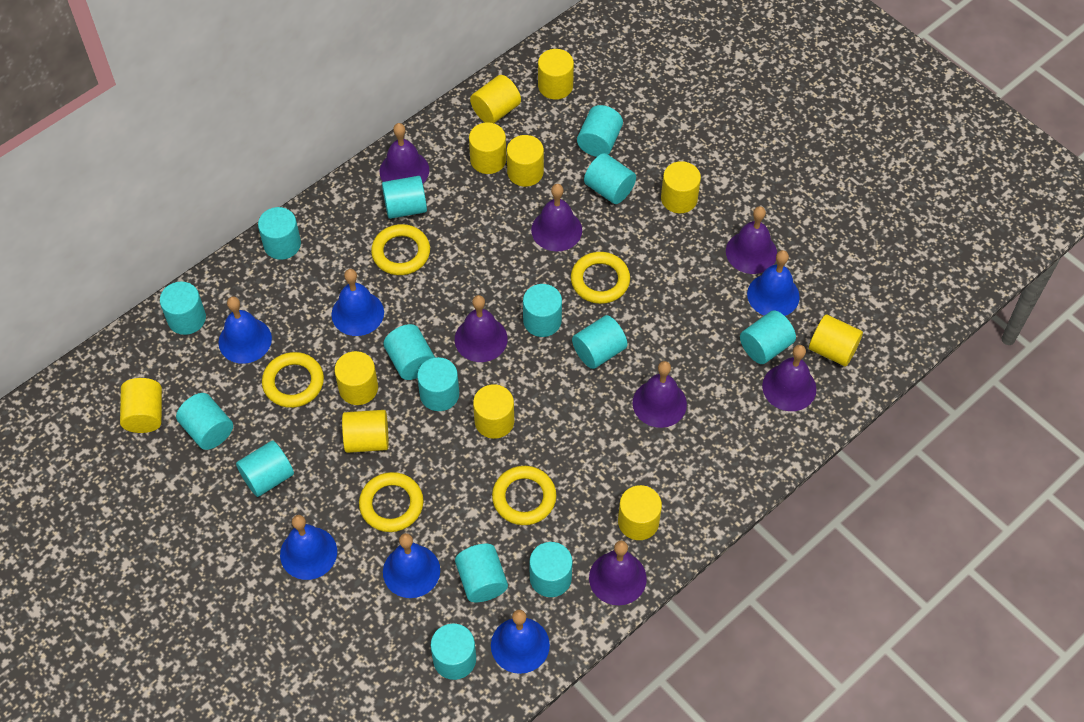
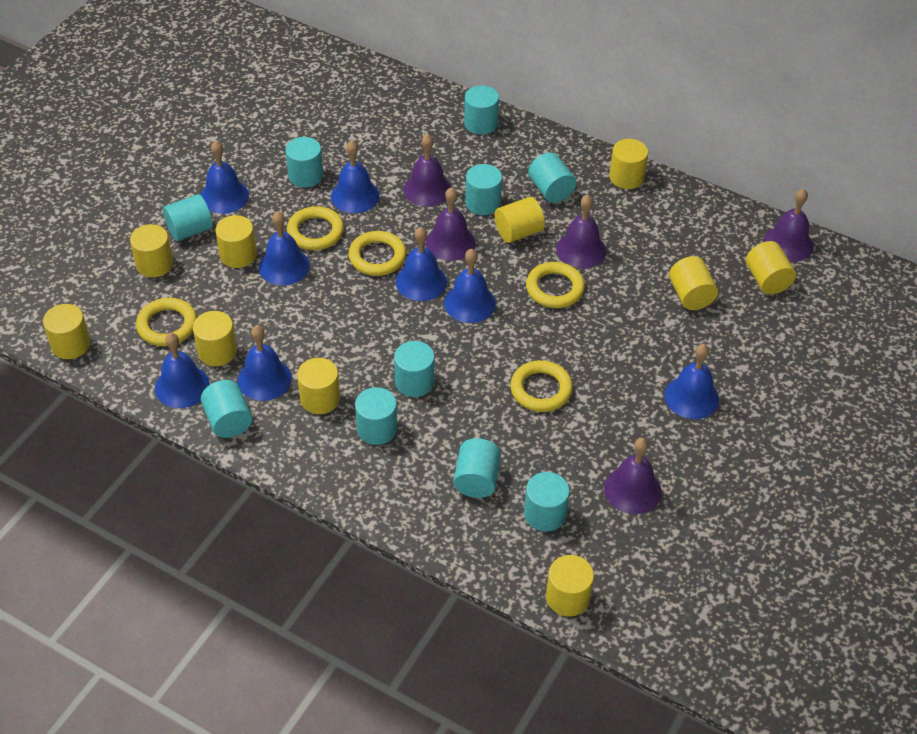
blue bell: [218,296,272,364] [280,515,337,580] [332,269,384,336] [383,533,440,598] [491,610,550,674] [747,250,800,316] = 6 -> [155,333,210,408] [200,141,249,214] [237,325,292,401] [259,211,310,285] [331,140,379,213] [396,227,447,301] [444,249,496,323] [665,344,719,419] = 8
purple bell: [380,123,429,183] [455,295,508,362] [531,184,582,251] [589,541,647,605] [633,361,687,428] [726,206,777,274] [762,345,817,411] = 7 -> [403,134,451,207] [426,187,476,261] [556,195,606,268] [604,438,662,514] [763,189,814,262] = 5
turquoise cylinder: [160,281,206,335] [176,393,233,450] [236,440,294,497] [258,207,301,260] [382,176,427,219] [383,324,435,380] [417,357,459,411] [431,623,476,680] [455,544,508,602] [523,284,562,337] [529,542,573,597] [572,315,628,369] [577,105,623,157] [584,153,636,204] [740,310,796,364] = 15 -> [163,194,213,241] [201,380,252,438] [285,137,323,188] [355,387,397,445] [394,341,435,397] [454,438,501,498] [464,85,499,134] [465,164,502,215] [524,472,570,532] [528,152,576,203] = 10
yellow cylinder: [120,378,162,433] [335,351,378,405] [342,410,389,453] [469,122,506,174] [470,75,521,123] [473,384,514,439] [507,135,544,187] [538,49,574,100] [618,485,662,540] [661,161,701,213] [809,314,863,366] = 11 -> [43,304,90,359] [130,224,173,278] [193,311,237,366] [215,215,257,268] [297,358,340,414] [495,197,545,243] [546,555,594,617] [609,139,648,189] [669,256,718,310] [746,241,796,294] = 10

